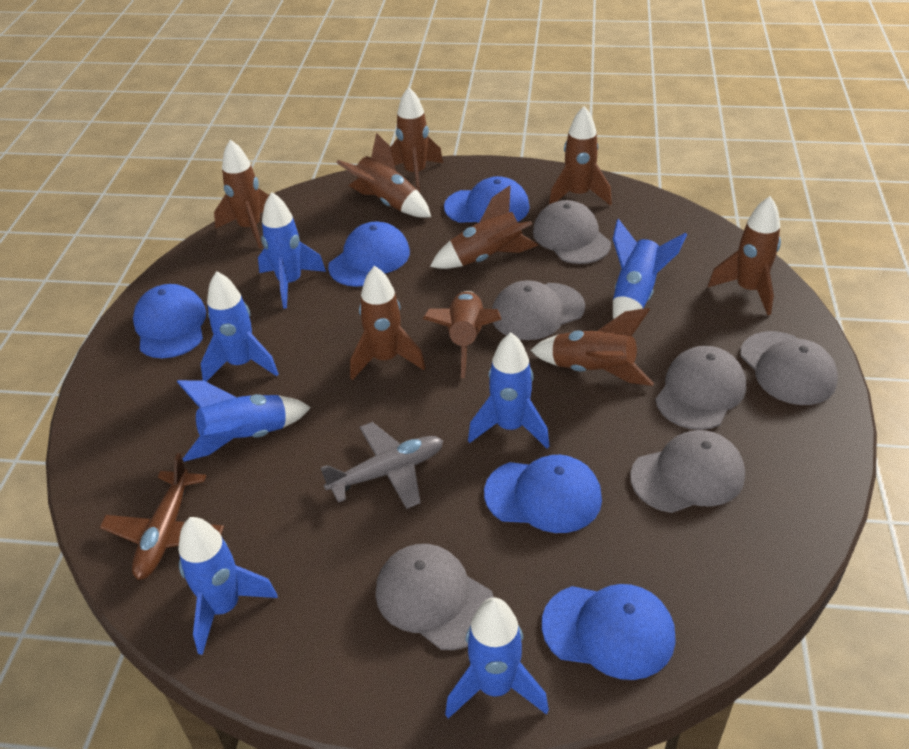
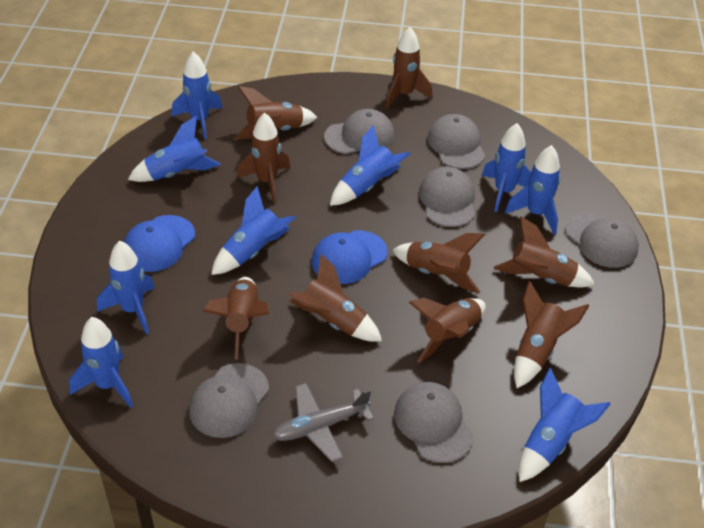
blue cap: [133,284,206,358] [328,222,410,287] [444,176,530,223] [484,455,602,533] [542,584,676,680] = 5 -> [124,215,195,272] [312,230,387,284] = 2
blue rocket: [177,380,311,462] [178,517,278,655] [200,271,279,382] [258,192,326,308] [445,597,549,719] [468,333,549,449] [613,219,687,319] = 7 -> [69,317,133,408] [97,241,155,334] [128,115,221,182] [172,52,223,139] [211,186,296,275] [330,124,411,206] [482,123,531,212] [505,145,561,234] [519,368,611,482] = 9
brown plane: [100,453,224,580] = 1 -> none = 0

